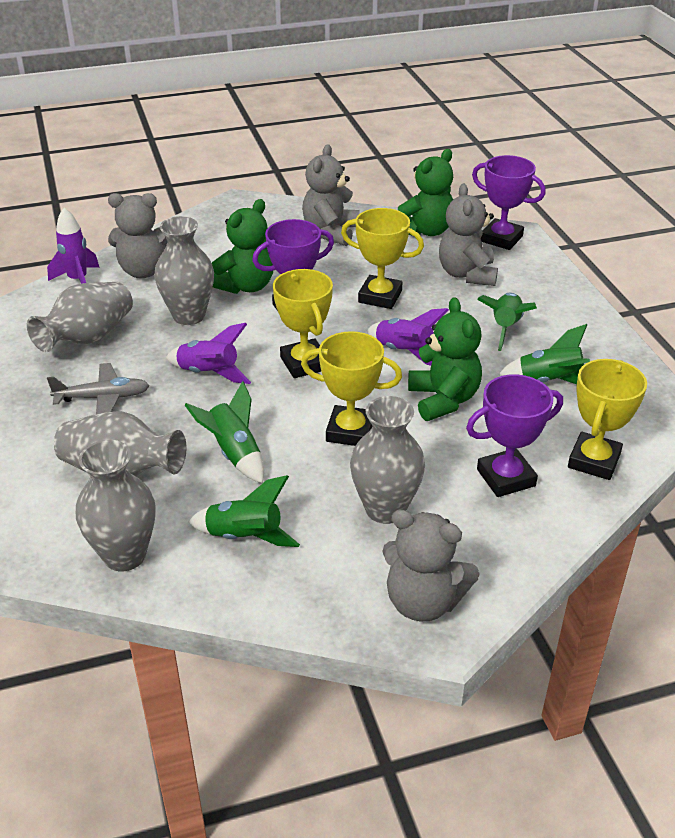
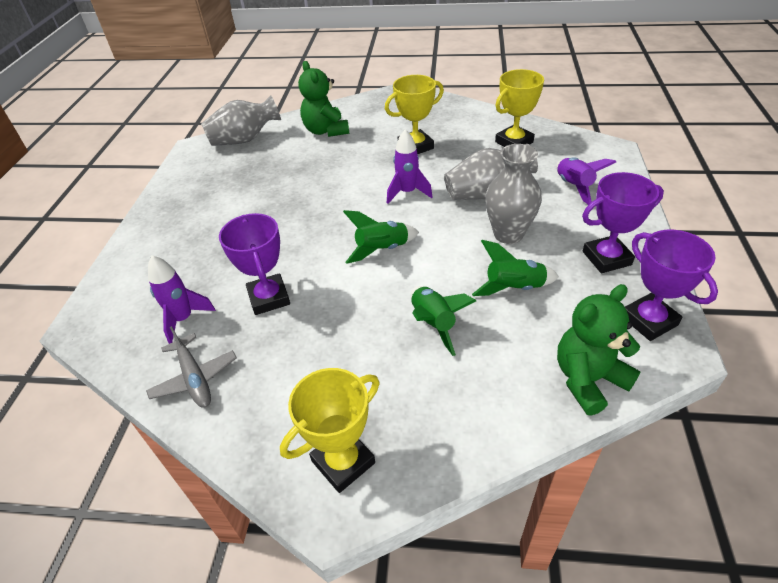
green rocket: [185,381,264,483] [188,475,300,547] [477,293,537,351] [498,324,590,384] = 4 -> [343,210,419,264] [411,286,476,356] [472,240,559,296] = 3
green teddy bear: [212,199,273,294] [398,149,453,236] [408,297,482,421] = 3 -> [298,61,349,137] [557,284,641,416] = 2
grey teddy bear: [108,193,167,278] [302,144,360,246] [382,509,480,621] [439,184,498,286] = 4 -> none = 0
grey vase: [27,282,133,352] [54,411,187,476] [76,440,156,571] [155,216,214,325] [350,396,425,524] = 5 -> [201,95,281,146] [444,144,538,200] [485,144,542,244] = 3
yellow trophy: [273,269,333,378] [301,331,402,446] [341,208,424,309] [568,359,647,480] = 4 -> [280,368,380,493] [385,75,444,154] [495,69,544,147] = 3

